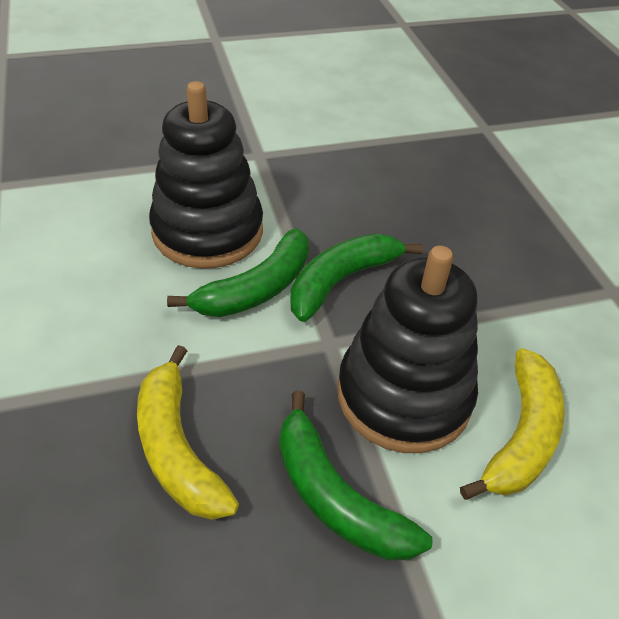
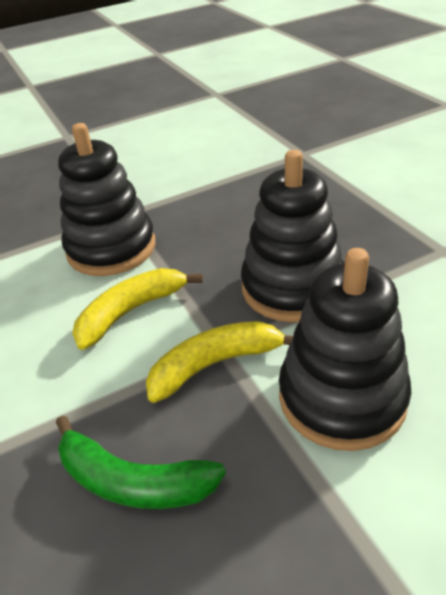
black stacking toy: [149,81,263,269] [337,246,478,453] = 2 -> [58,123,155,276] [241,150,344,322] [279,248,412,451] = 3
green banana: [167,228,309,317] [279,391,432,561] [290,234,423,322] = 3 -> [56,415,226,509] = 1

